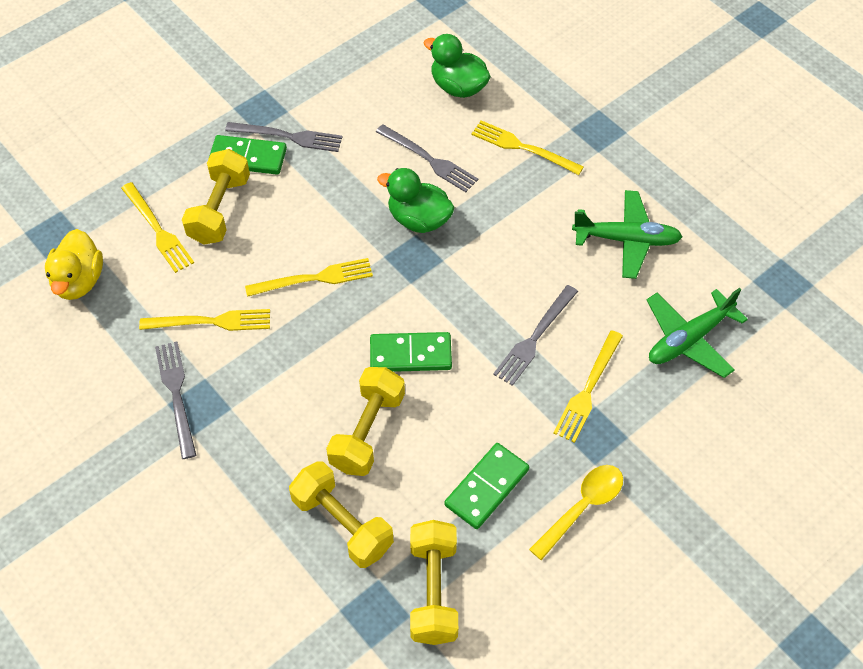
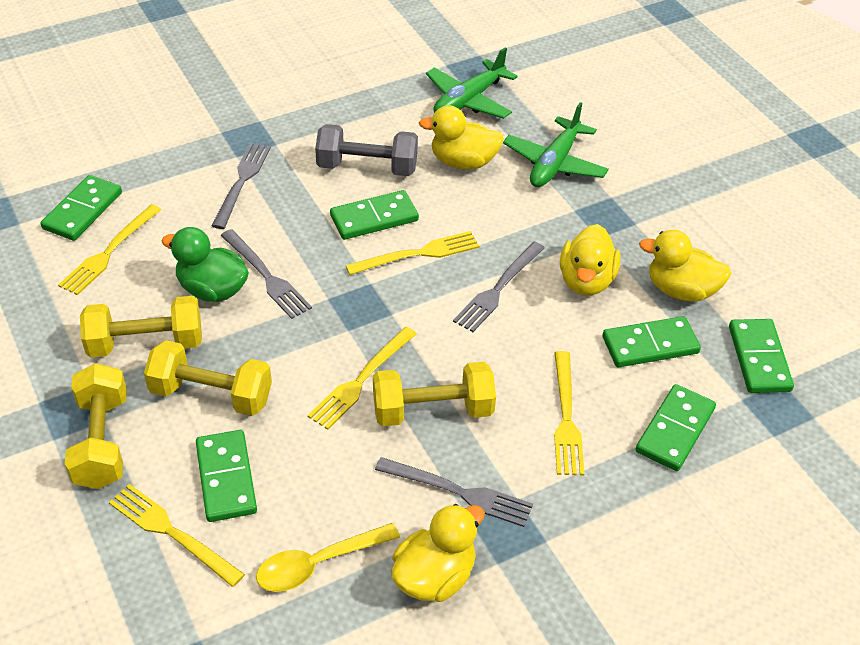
green domino: [209,135,287,175] [370,332,452,372] [445,443,529,529] = 3 -> [41,175,122,241] [196,430,257,522] [330,190,419,240] [602,316,701,367] [636,384,716,471] [729,319,794,393] = 6
green duck: [377,168,455,233] [424,34,491,98] = 2 -> [162,227,249,302] = 1
grey dumbbell: none = 0 -> [315,124,418,176] = 1
yellow duck: [45,229,103,300] = 1 -> [391,504,485,602] [419,105,504,169] [560,224,621,296] [639,230,732,301] = 4

